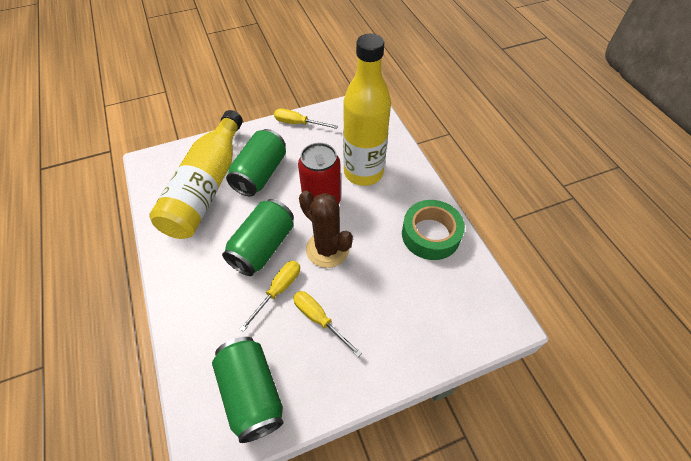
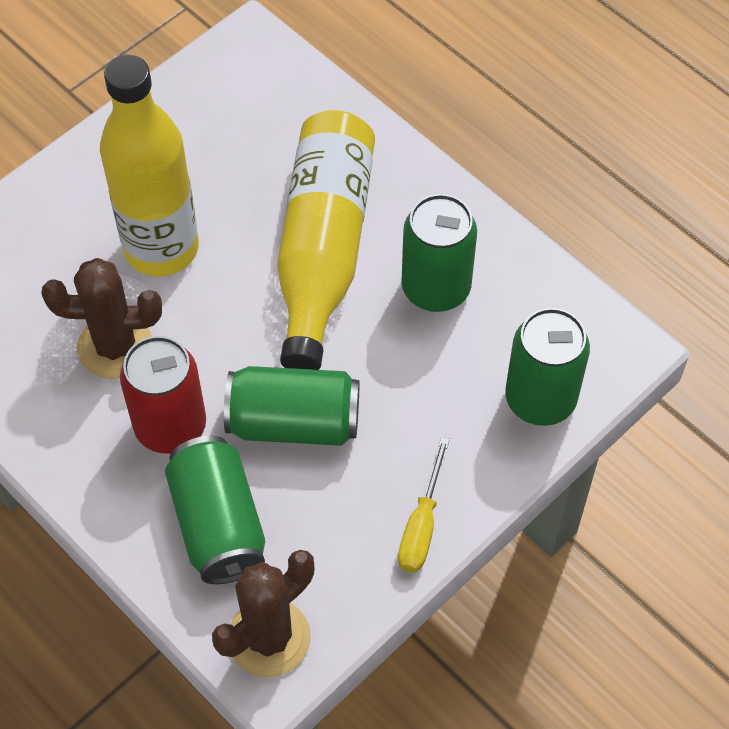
brown cactus: [299,191,353,268] = 1 -> [41,258,162,379] [212,550,315,677] = 2
green can: [212,337,284,443] [222,199,294,276] [226,129,286,196] = 3 -> [165,436,265,584] [224,366,359,446] [401,194,477,312] [505,308,590,426] = 4
green tape: [402,200,465,260] = 1 -> none = 0
yellow screwdriver: [239,261,300,332] [274,109,338,129] [293,291,362,357] = 3 -> [398,437,450,572] = 1

